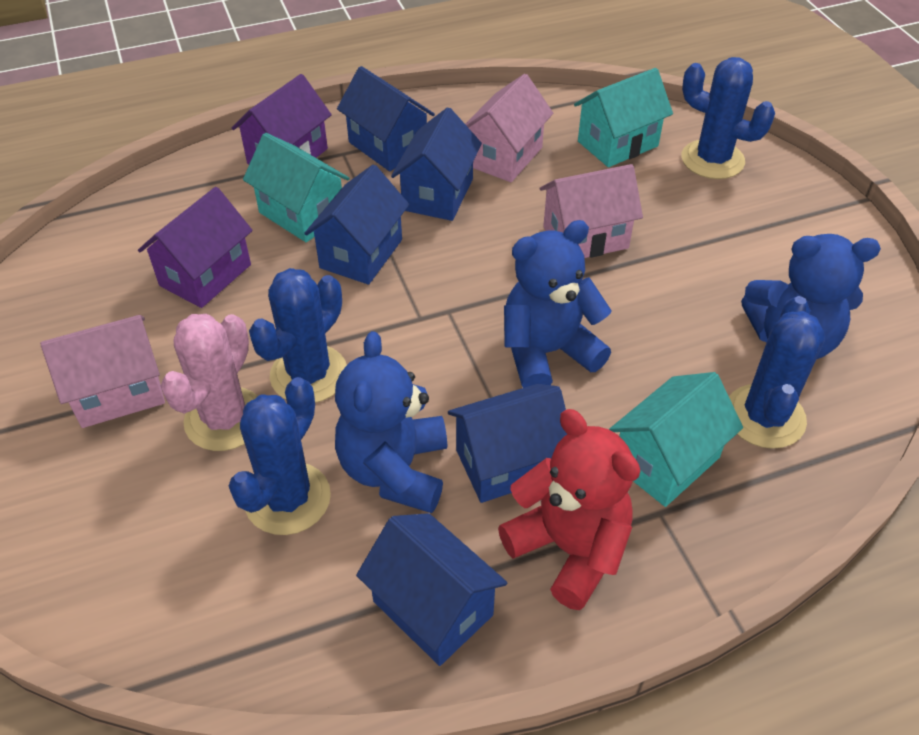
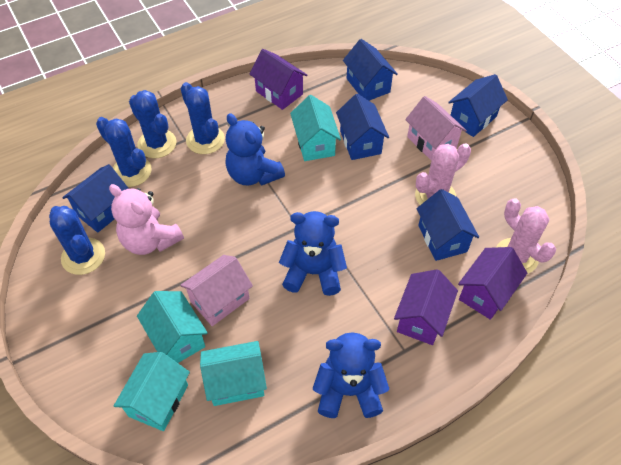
pink cactus: [161,314,258,451] = 1 -> [415,143,471,205] [496,198,556,274] = 2
pink house: [40,315,165,428] [465,74,553,182] [540,164,643,258] = 3 -> [180,255,253,326] [405,96,467,161] = 2
pink teddy bear: none = 0 -> [109,184,184,255] = 1
purple house: [138,187,253,308] [231,74,332,164] = 2 -> [250,49,308,110] [394,269,458,345] [458,247,527,320] = 3
red teddy bear: [498,409,640,610] = 1 -> none = 0
turquoise house: [243,133,350,242] [574,68,673,167] [609,372,743,507] = 3 -> [114,352,190,431] [137,291,208,363] [200,341,267,406] [290,95,341,161] = 4

